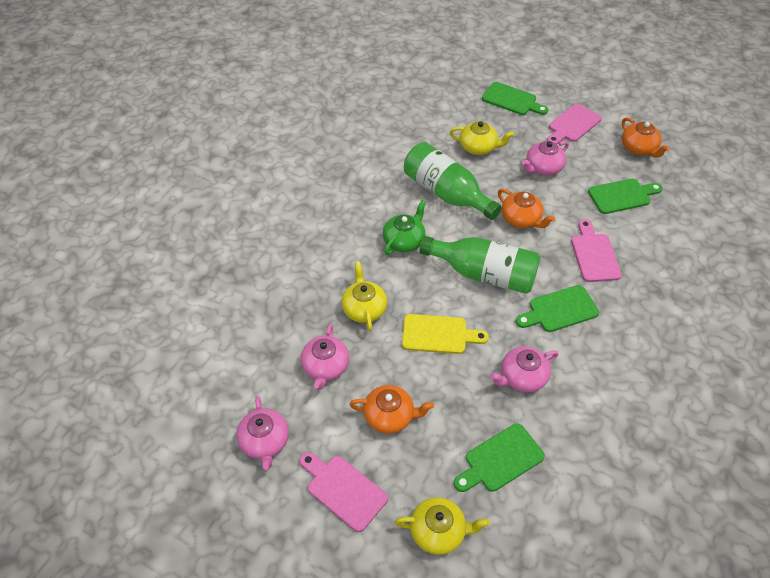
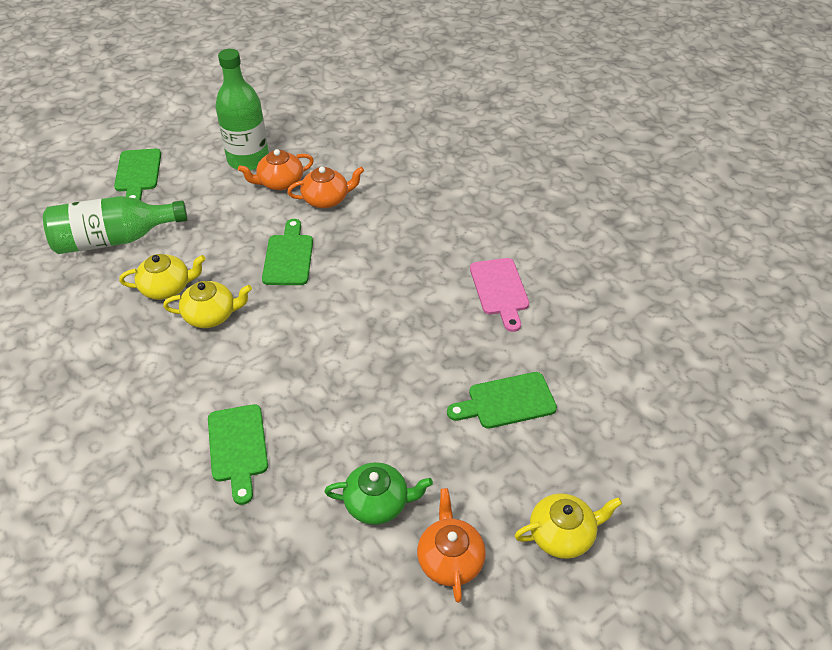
pink cutting board: [300,452,388,532] [547,104,602,144] [571,219,622,282] = 3 -> [470,258,529,332] = 1
pink teapot: [237,396,289,470] [301,324,349,390] [490,346,558,393] [522,141,569,176] = 4 -> none = 0
yellow cutting board: [402,314,489,354] = 1 -> none = 0

